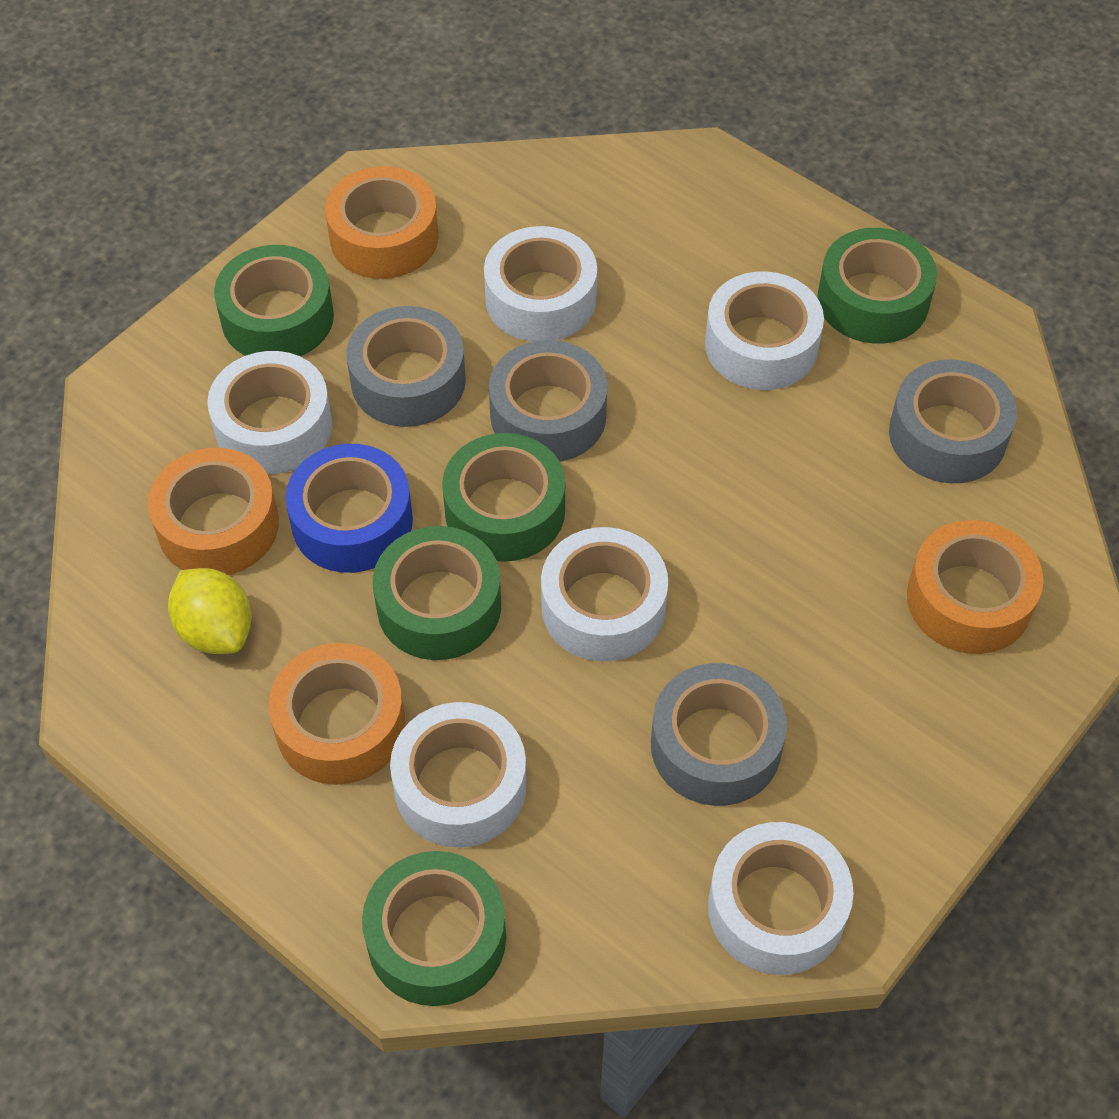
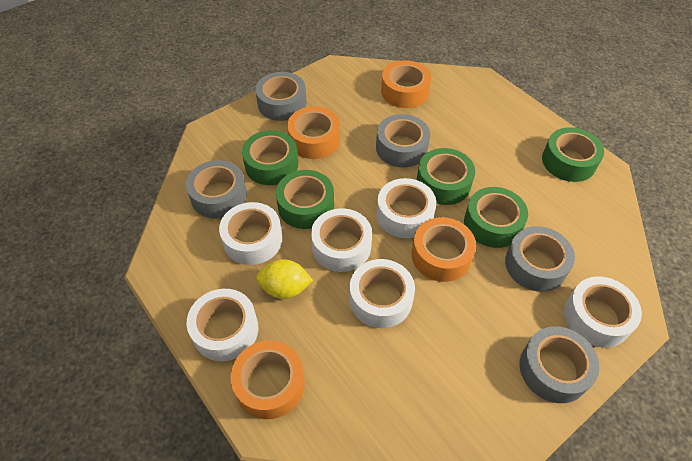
blue tape: [286,444,413,573] = 1 -> none = 0
grey tape: [346,306,466,427] [489,340,607,462] [651,663,787,806] [889,359,1017,483] = 4 -> [186,160,247,218] [255,72,307,121] [376,114,430,167] [505,226,575,292] [520,326,599,403] = 5

